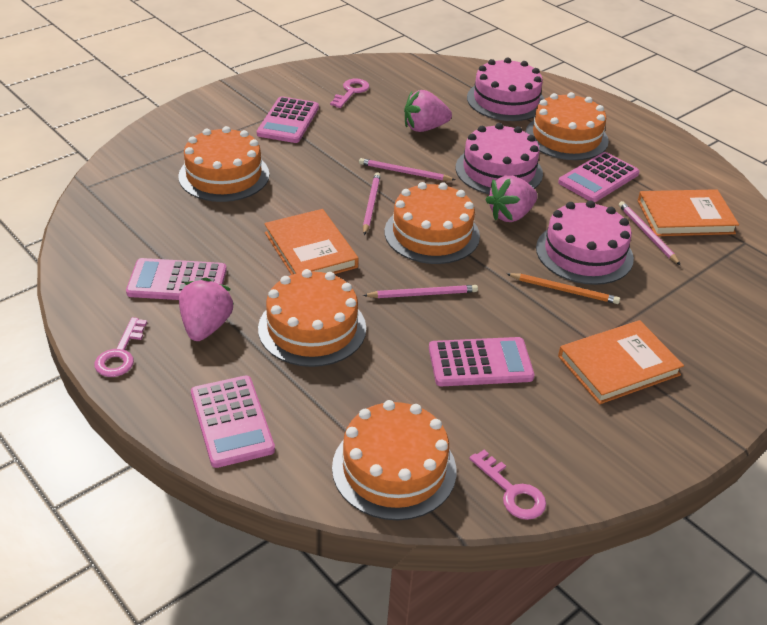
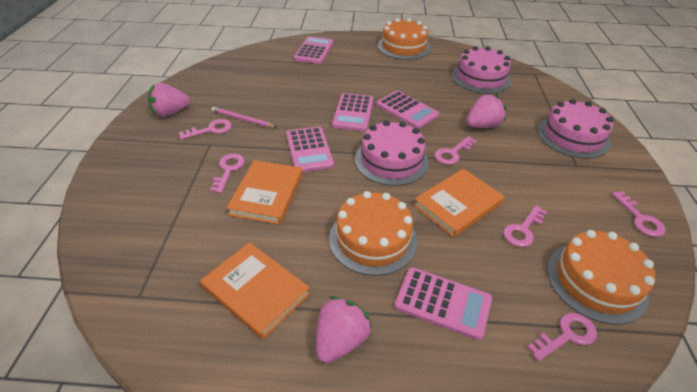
orange cake: [178,126,269,202] [258,269,366,367] [332,400,456,520] [385,182,480,264] [525,92,609,160] = 5 -> [329,191,417,276] [378,18,430,60] [547,230,655,325] = 3
orange pencil: [507,273,620,304] = 1 -> none = 0
pink key: [95,317,147,377] [330,78,369,108] [469,450,546,520] = 3 -> [179,119,232,140] [210,154,245,193] [435,136,477,165] [503,206,547,247] [527,313,597,361] [612,191,666,237] = 6
pink pencil: [359,158,455,181] [363,172,381,235] [363,285,478,298] [619,201,680,265] = 4 -> [211,107,276,128] = 1

